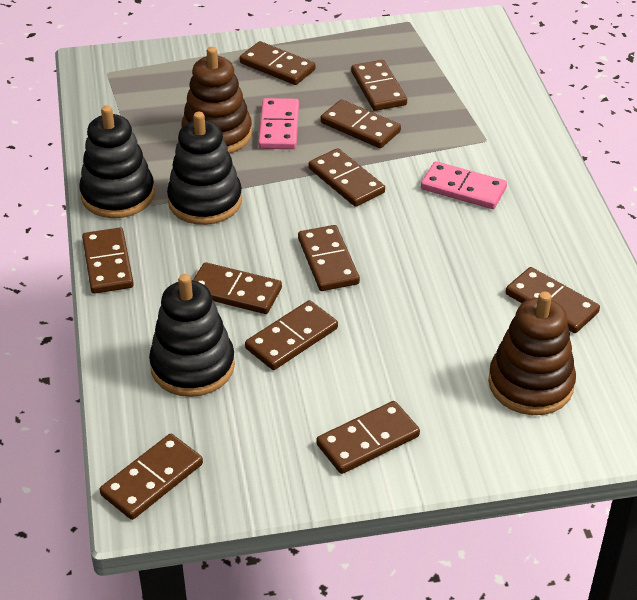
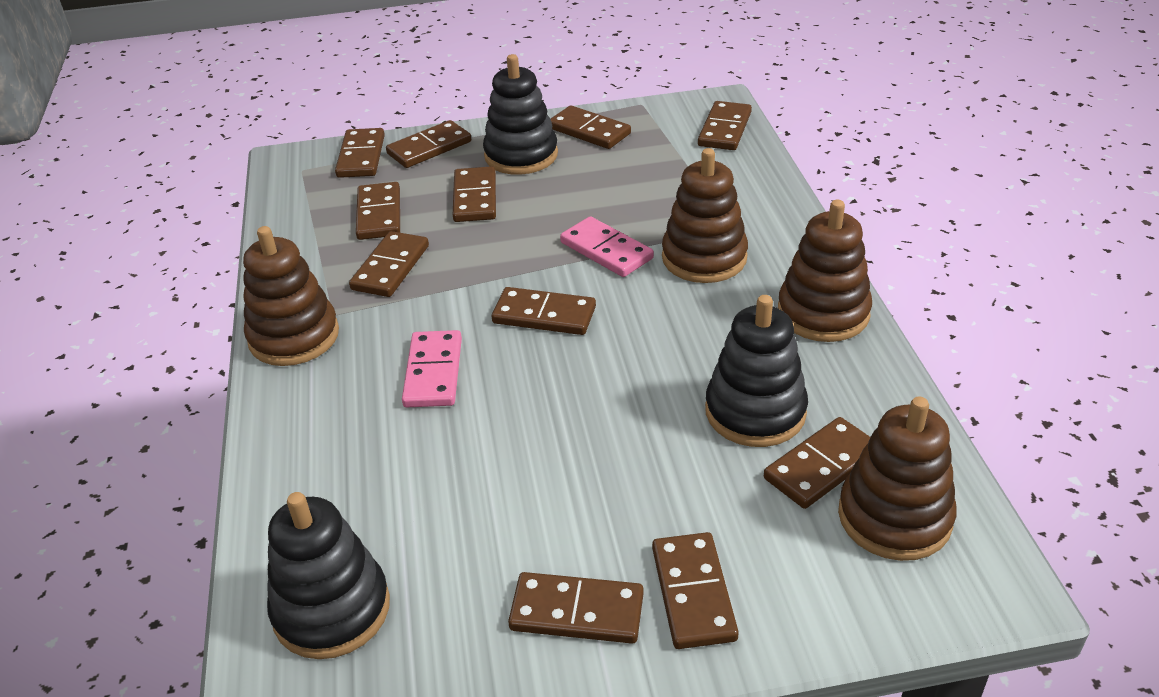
brown stacking toy: [181,47,252,154] [488,292,576,415] = 2 -> [243,226,339,366] [662,148,748,283] [778,200,872,342] [838,397,957,561] = 4

